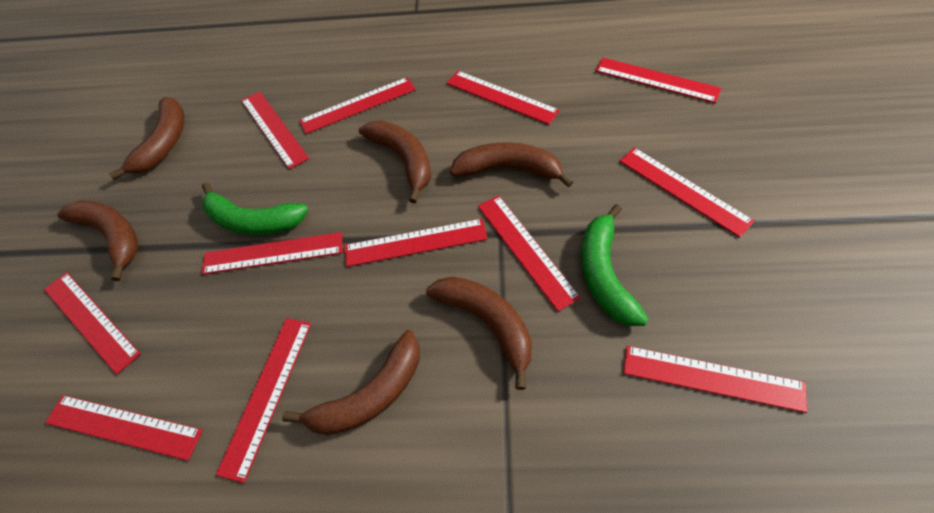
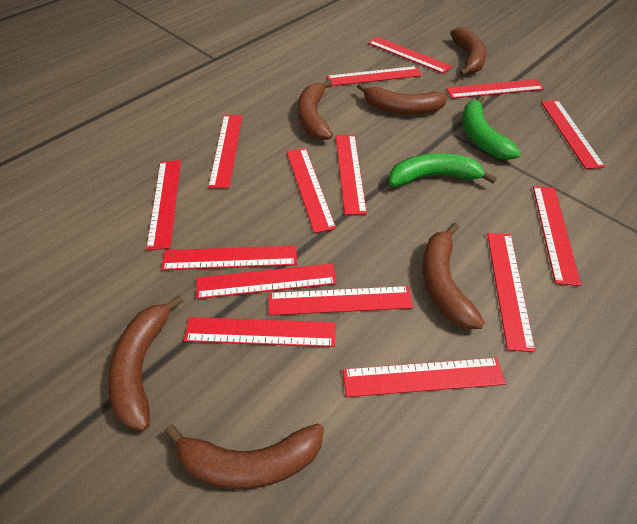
red ruler: [44,272,141,374] [45,395,203,461] [201,232,342,275] [216,318,311,483] [241,91,309,169] [299,77,416,134] [344,218,487,267] [446,71,560,125] [478,195,581,312] [595,58,722,103] [619,147,755,238] [623,346,807,413] = 12 -> [146,160,181,250] [161,245,297,270] [184,317,335,347] [196,264,337,299] [208,115,242,188] [269,286,413,316] [287,148,336,233] [327,66,422,86] [336,135,367,215] [343,357,506,397] [368,37,452,74] [446,79,544,99] [487,233,536,352] [533,186,581,286] [541,100,605,169] = 15

